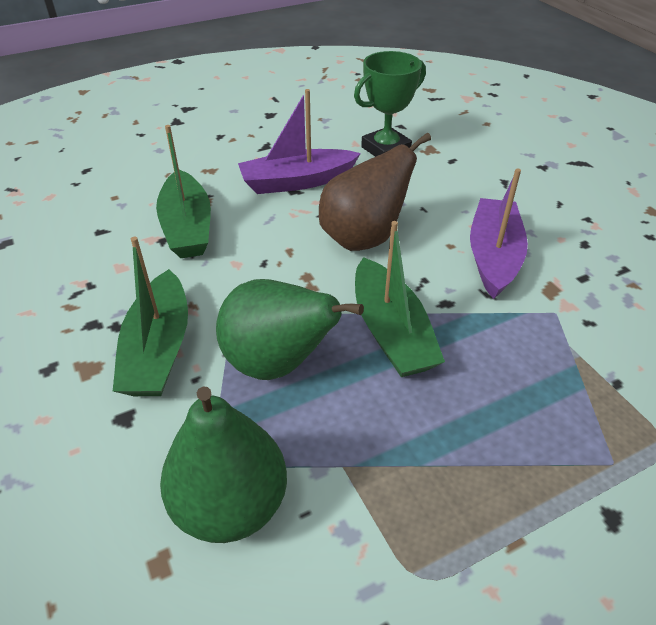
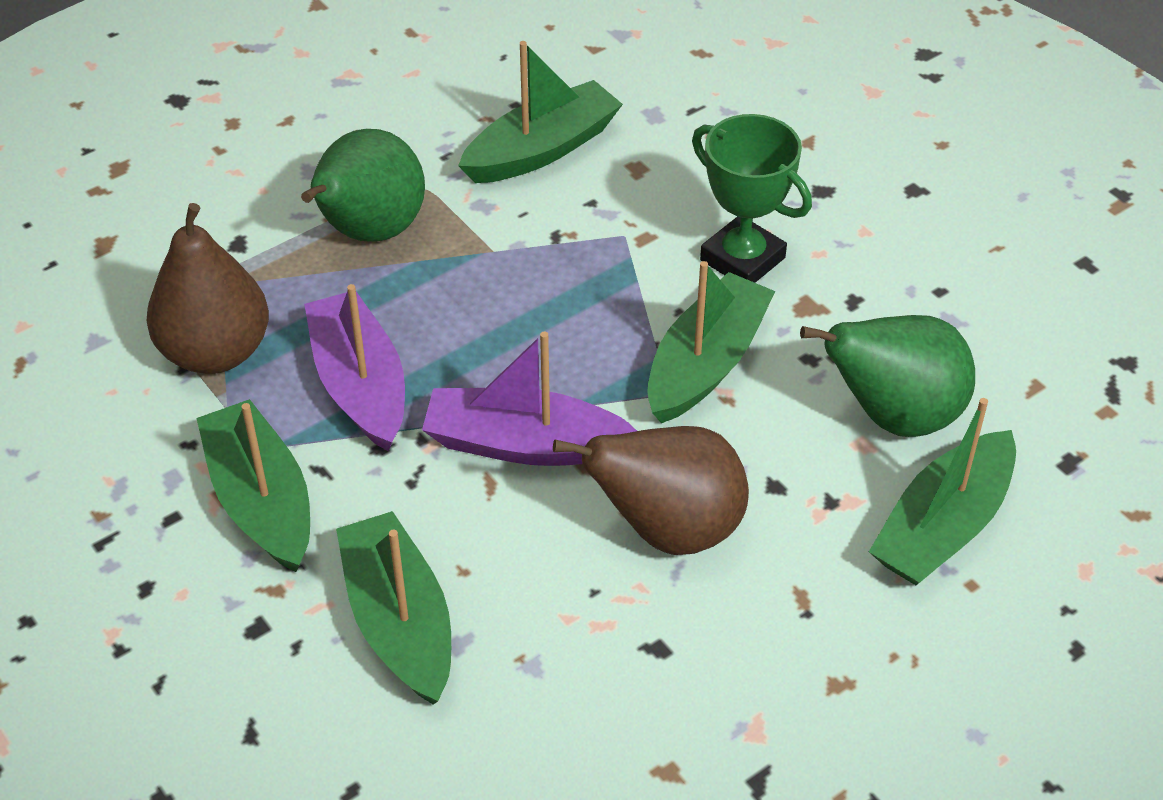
brown pear: [319,133,431,251] = 1 -> [147,203,269,374] [553,426,749,555] = 2
green boat: [113,237,188,396] [156,125,211,258] [355,221,445,377] = 3 -> [196,399,310,572] [336,511,451,704] [458,41,623,183] [647,261,775,423] [869,398,1016,585] = 5

